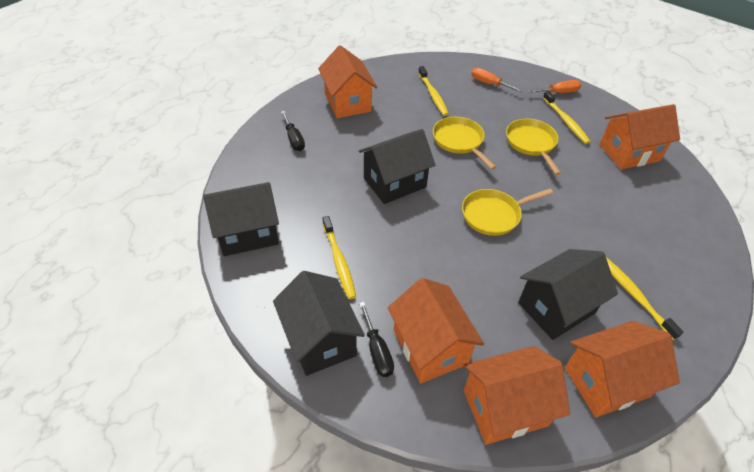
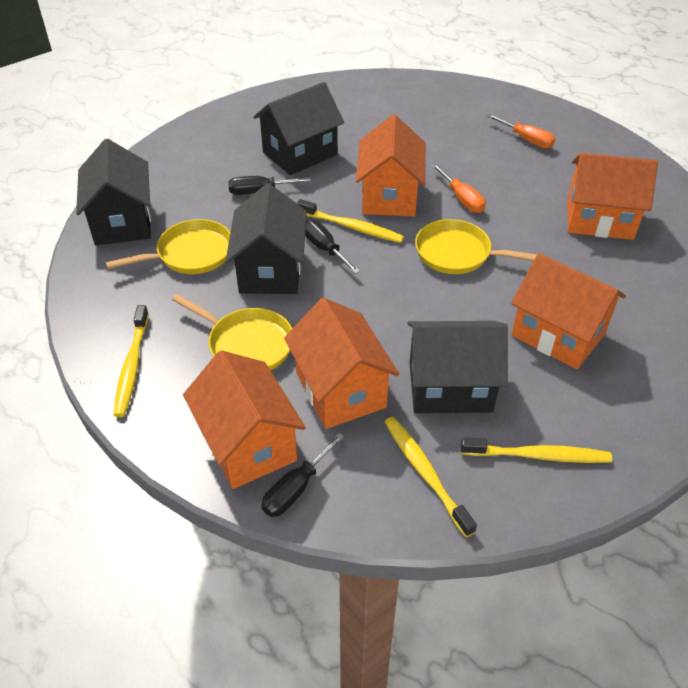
black screwdriver: [281,111,305,151] [359,302,394,377] = 2 -> [228,176,311,195] [262,433,345,517] [305,219,360,274] = 3

